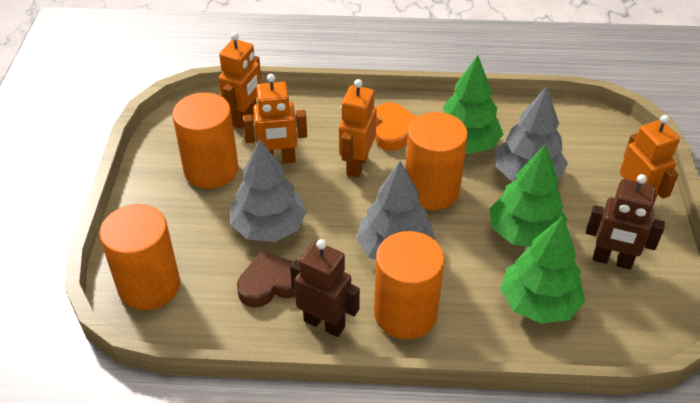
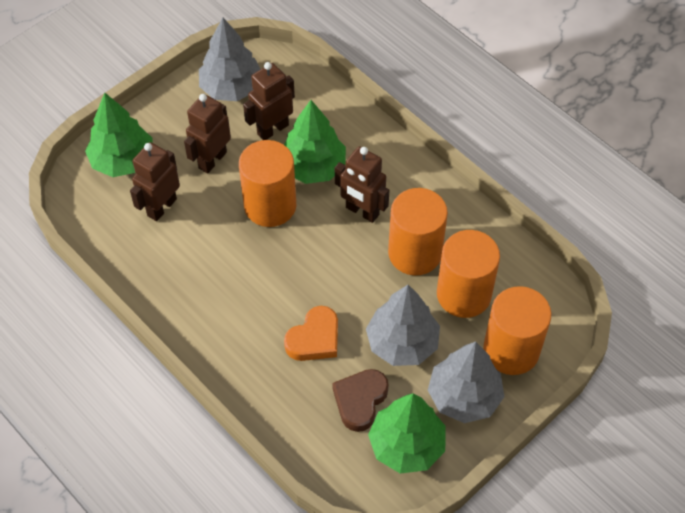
brown robot: [290,239,360,337] [586,174,665,270] = 2 -> [130,142,180,221] [184,94,231,173] [243,62,295,140] [335,146,389,223] = 4
orange robot: [218,32,261,129] [243,74,307,164] [339,79,377,178] [620,115,680,203] = 4 -> none = 0

